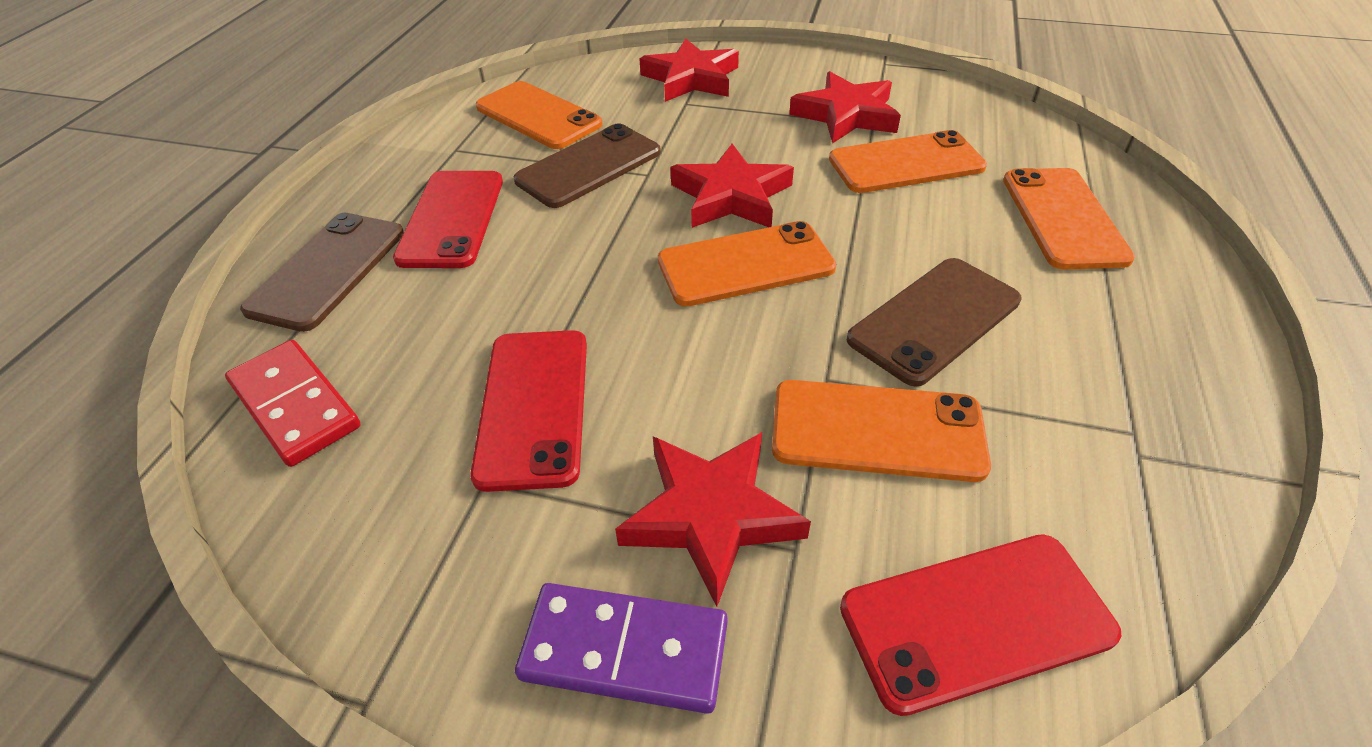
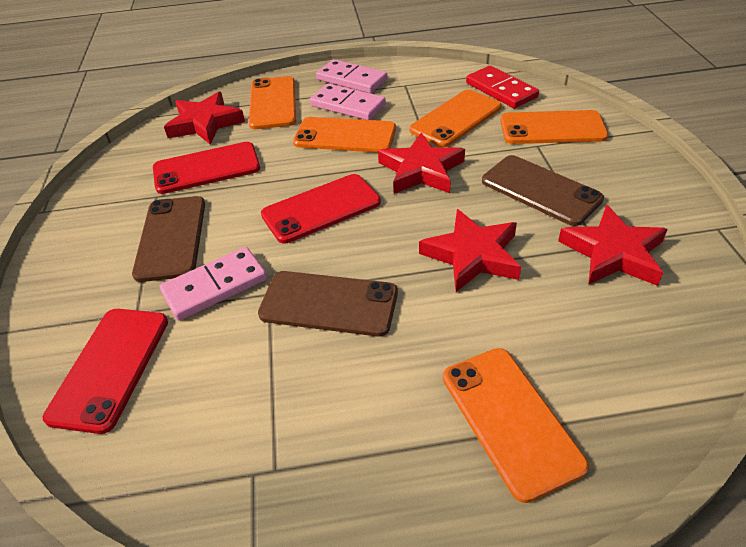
pink domino: none = 0 -> [160,247,267,320] [310,84,386,120] [316,59,387,93] = 3
purple domino: [515,583,728,714] = 1 -> none = 0

